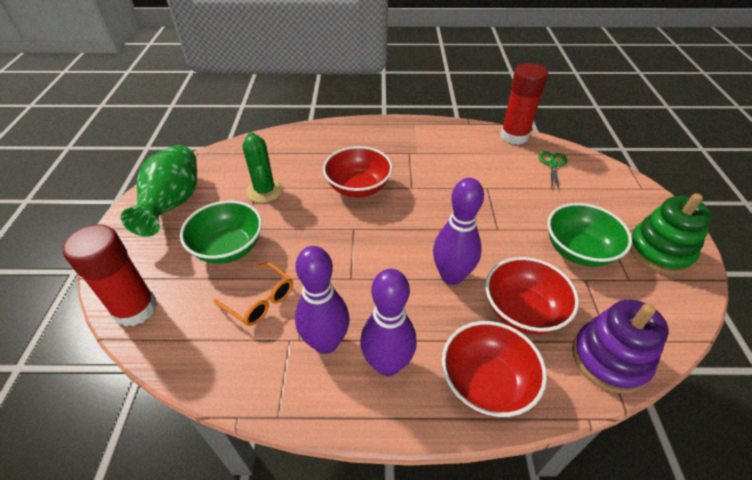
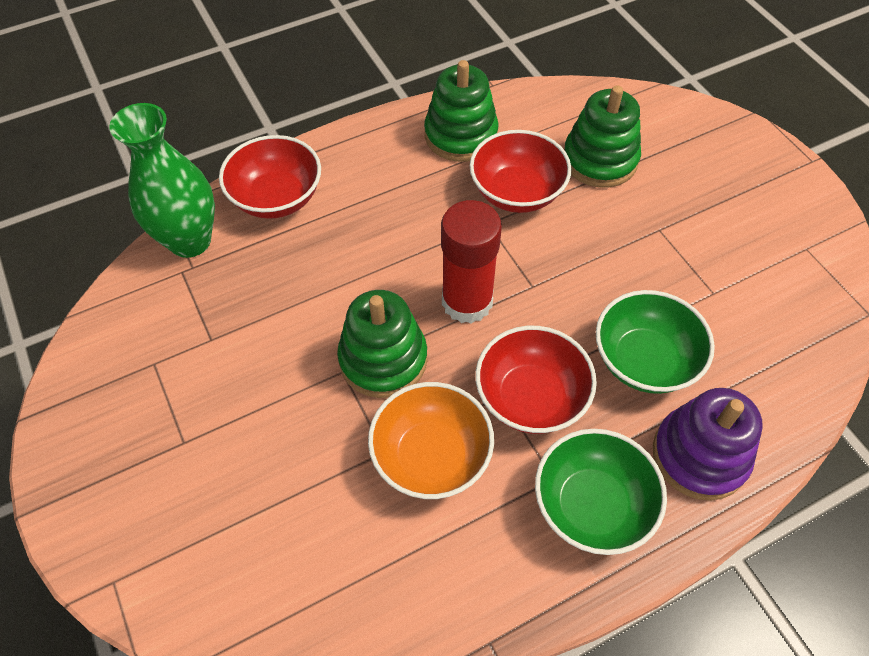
green cactus: [242,132,283,203] = 1 -> none = 0
green scissors: [538,151,567,191] = 1 -> none = 0
green stacking toy: [630,193,712,275] = 1 -> [337,290,427,398] [424,60,499,162] [564,85,641,188] = 3
orange bowl: none = 0 -> [368,382,494,499] = 1
orange glasses: [213,262,293,326] = 1 -> none = 0
purple bowling pin: [295,246,350,354] [361,269,417,376] [433,178,484,285] = 3 -> none = 0
red glue stick: [62,224,157,327] [500,63,548,145] = 2 -> [441,200,502,324] = 1

